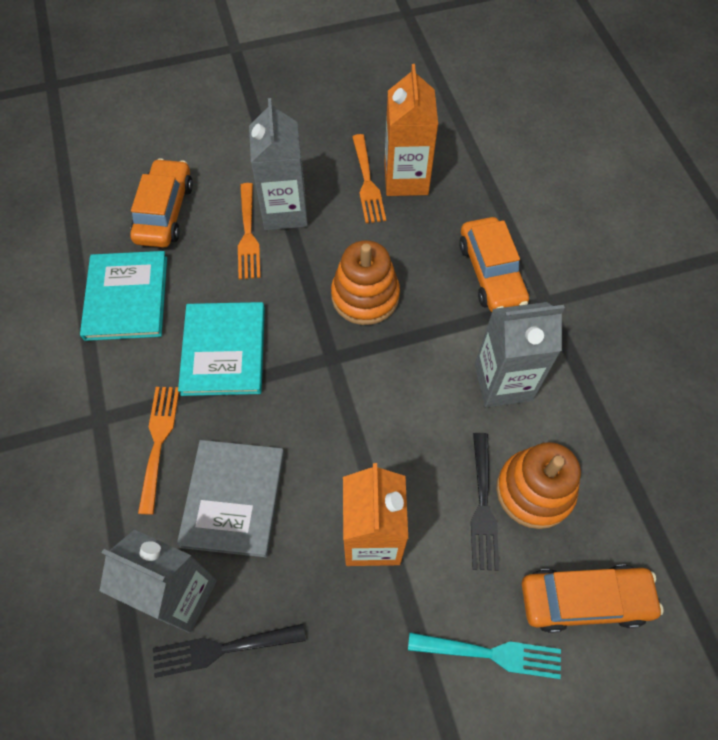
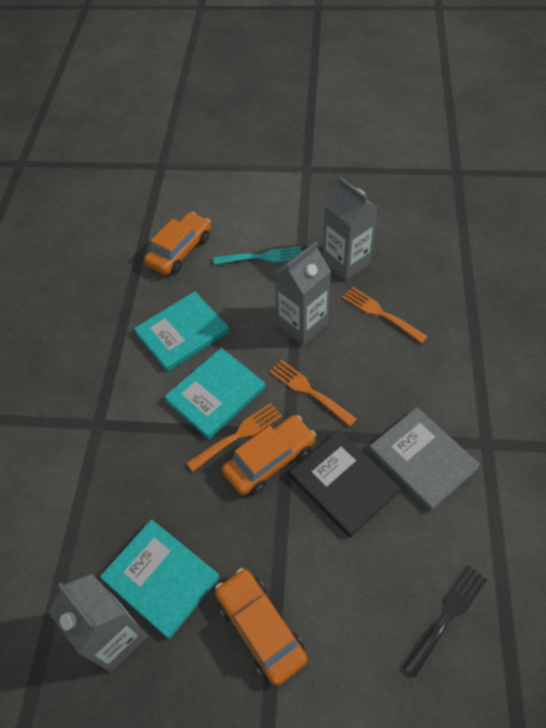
black book: none = 0 -> [290,430,401,538] = 1
black fork: [153,623,306,678] [471,433,499,571] = 2 -> [403,565,488,678] = 1
orange carton: [343,463,408,566] [384,64,438,196] = 2 -> none = 0
orange stacking toy: [331,240,400,325] [496,442,581,529] = 2 -> none = 0
turquoise book: [80,251,167,341] [178,302,265,396] = 2 -> [100,519,220,639] [134,291,229,372] [164,348,266,440] = 3

